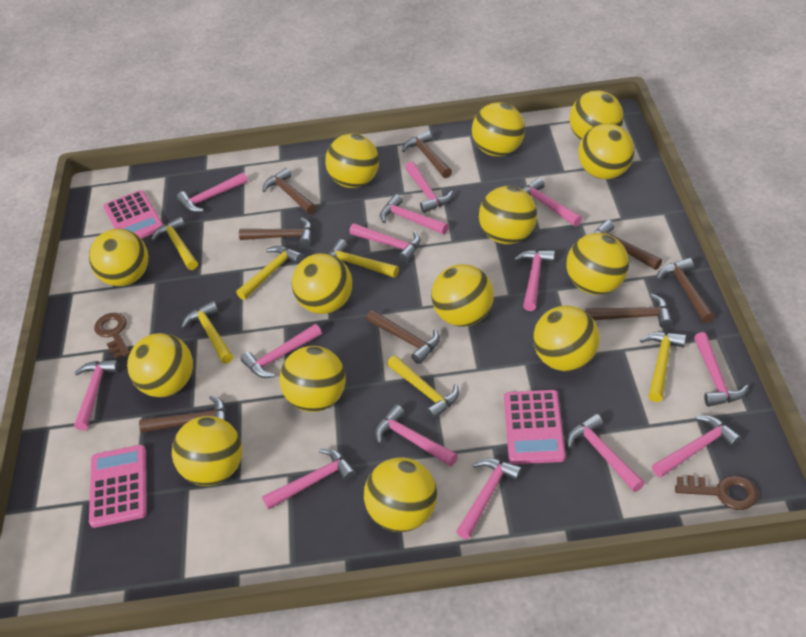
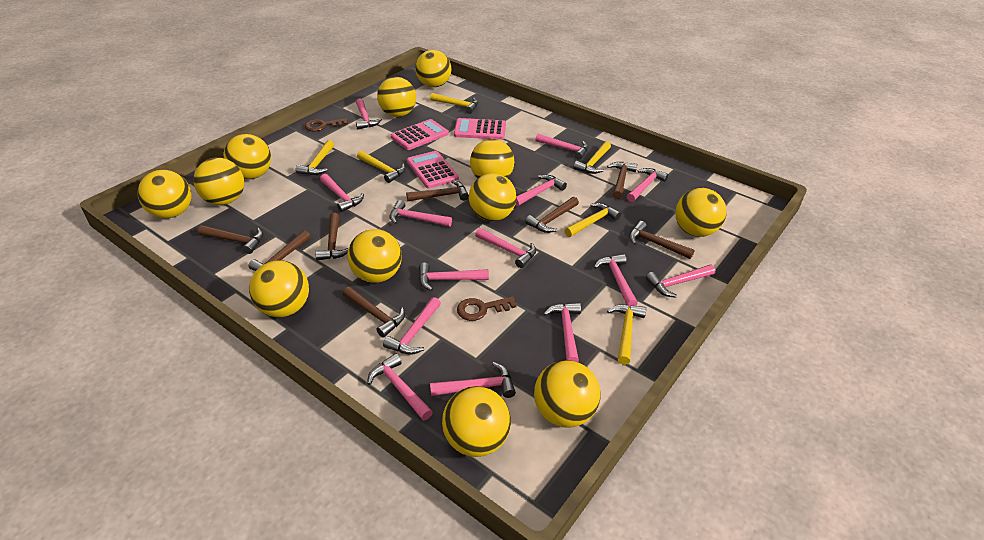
yellow ball: [89,229,149,286] [127,333,193,397] [172,416,242,486] [279,346,346,412] [292,253,352,314] [325,134,379,188] [364,457,437,532] [431,264,494,326] [472,102,525,156] [479,186,537,244] [533,306,600,371] [567,233,629,295] [569,91,624,140] [578,123,634,179] = 14 -> [137,170,192,218] [193,158,244,205] [224,134,271,179] [249,260,309,317] [347,229,402,283] [377,77,416,117] [415,50,451,87] [442,386,511,457] [469,173,517,221] [470,139,514,178] [534,360,601,427] [675,188,727,237] = 12

